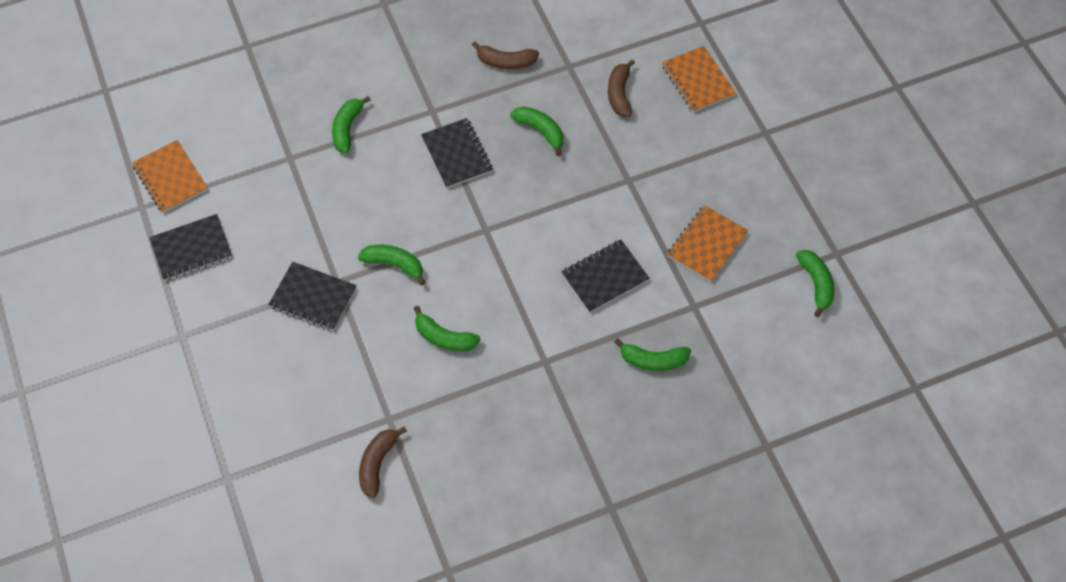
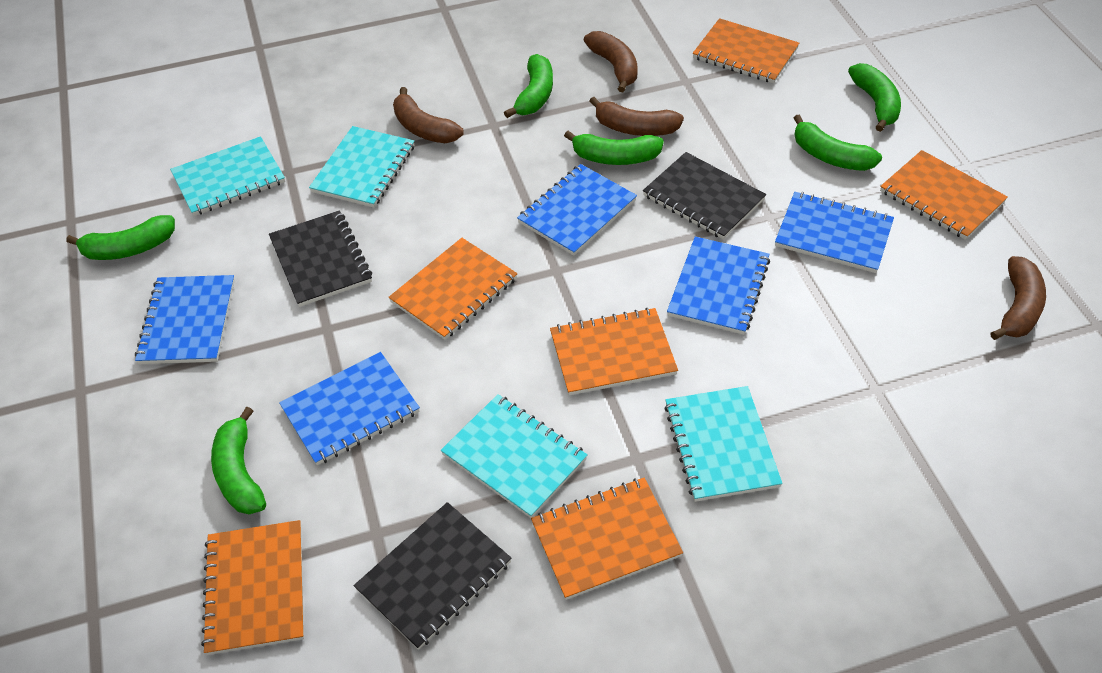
black notebook: [149,214,232,281] [268,262,357,331] [421,118,493,188] [561,239,650,313] = 4 -> [269,210,372,307] [354,502,512,650] [643,152,766,239] = 3
blue notebook: none = 0 -> [135,275,235,364] [279,352,420,465] [517,164,637,256] [667,236,770,335] [775,192,894,273] = 5
brown banana: [359,427,407,498] [472,41,539,69] [608,59,635,117] = 3 -> [393,87,464,143] [584,31,638,92] [590,97,684,136] [990,256,1046,340] = 4
orange notebook: [132,140,208,213] [662,46,736,113] [667,205,748,282] = 3 -> [201,520,304,655] [388,238,518,340] [531,478,683,600] [550,308,678,395] [693,18,799,83] [880,150,1008,240] = 6
turquoise notebook: none = 0 -> [170,136,285,216] [309,126,414,208] [441,394,588,518] [664,386,783,502] = 4

